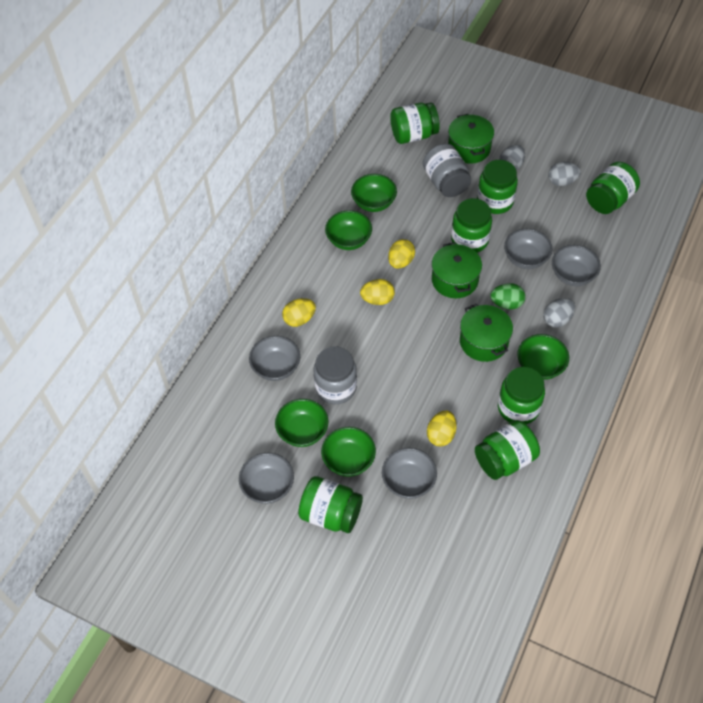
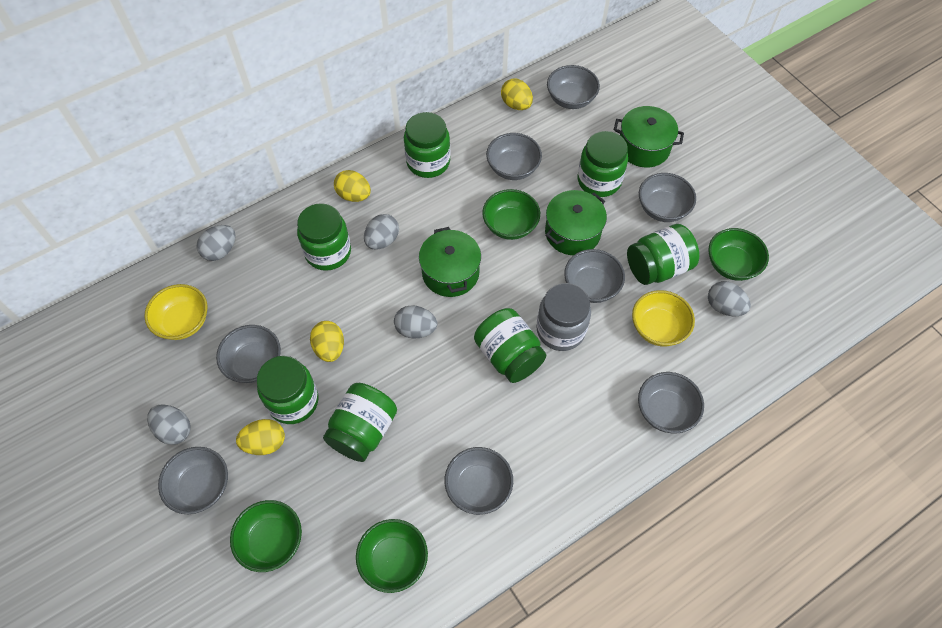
green bowl: [275,399,328,447] [321,427,376,477] [325,210,372,250] [351,174,397,212] [517,334,569,380] = 5 -> [230,500,302,572] [356,519,428,593] [482,189,540,240] [708,228,769,281] = 4
green egg: [490,283,526,310] = 1 -> none = 0
grey bowl: [239,453,294,504] [249,336,300,381] [382,448,437,499] [504,229,553,269] [552,245,601,286] = 5 -> [158,447,228,514] [216,325,281,383] [444,447,513,515] [486,133,542,180] [547,65,600,109] [564,249,625,303] [638,372,704,434] [639,173,696,222] = 8
grey egg: [499,145,525,171] [543,298,575,328] [548,162,581,186] = 3 -> [147,404,191,445] [197,225,236,261] [364,214,399,250] [394,305,437,339] [708,281,751,316] = 5
grey jar: [313,346,357,404] [423,144,471,197] = 2 -> [537,283,591,351] = 1
yellow bowl: none = 0 -> [144,284,207,340] [632,290,695,347] = 2

